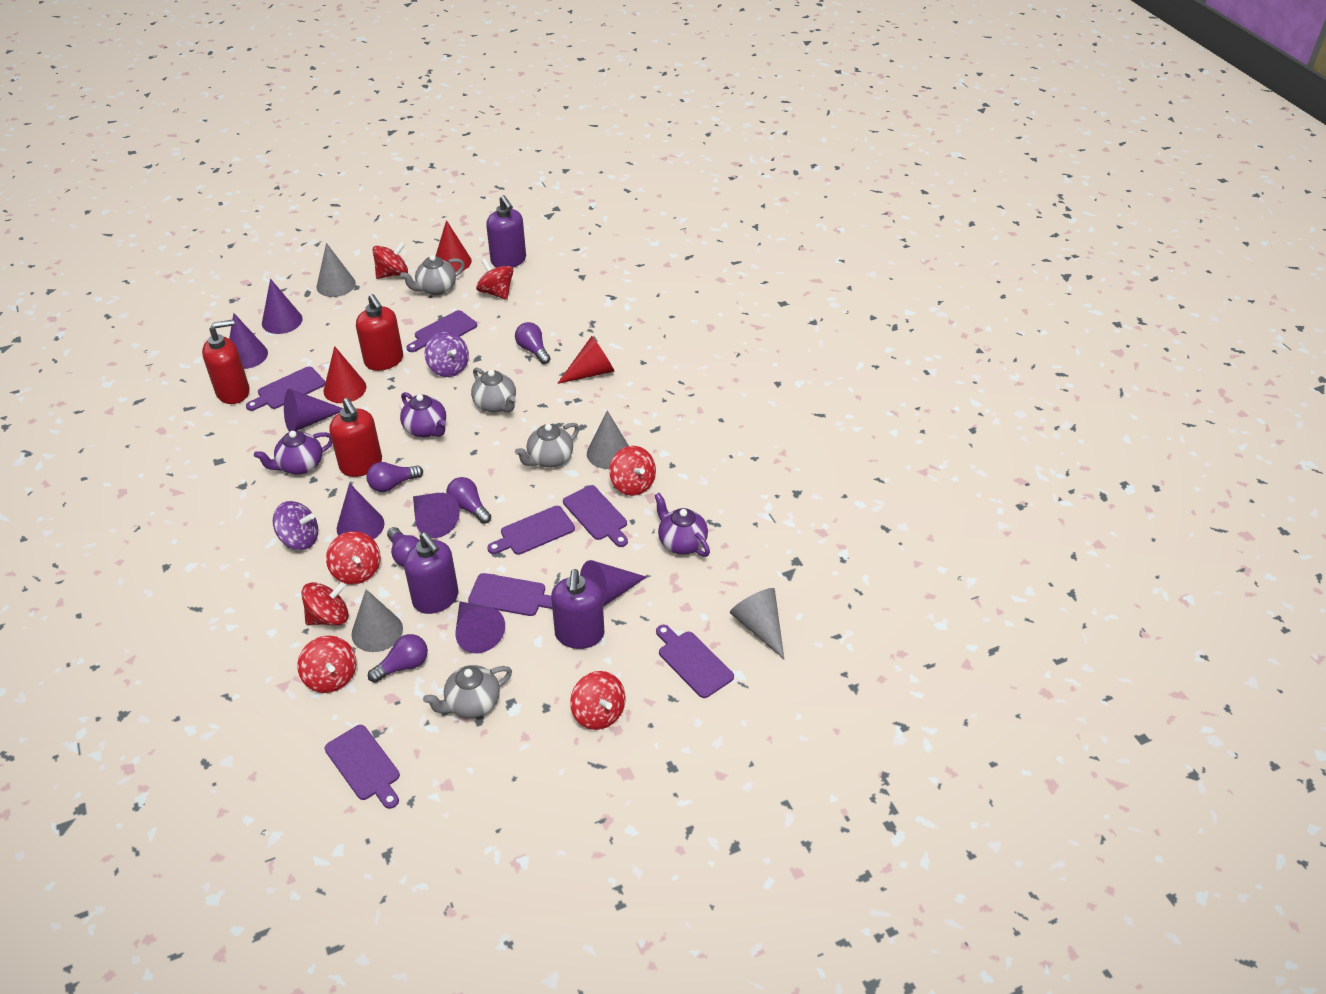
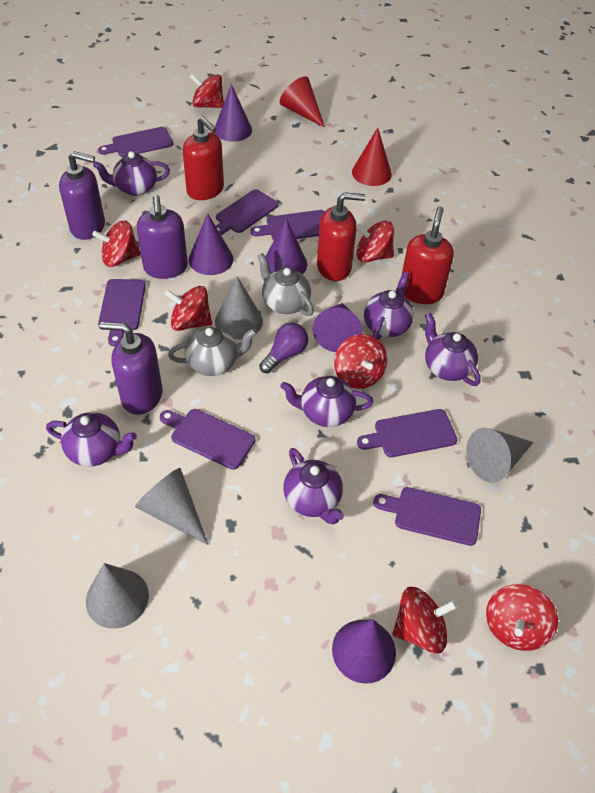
grey teapot: [400,255,465,295] [423,665,512,718] [471,367,516,413] [515,423,579,468] = 4 -> [168,327,257,376] [258,253,314,316] = 2
purple cone: [229,313,268,369] [262,279,303,334] [284,389,342,432] [337,483,384,539] [413,493,460,538] [455,601,505,653] [580,560,647,607] = 7 -> [189,213,234,275] [215,84,252,142] [265,218,307,274] [313,303,362,352] [332,619,396,684] = 5
purple light bulb: [366,462,423,492] [368,634,428,683] [387,527,420,567] [446,477,491,524] [515,322,551,364] = 5 -> [259,323,308,373] = 1
purple spinning top: [273,501,318,550] [425,332,469,377] = 2 -> none = 0
purple teapot: [254,431,333,474] [400,392,446,437] [654,493,710,557] = 3 -> [46,412,137,467] [93,151,170,196] [280,376,373,427] [283,448,344,525] [364,272,414,340] [425,313,481,386] = 6
red cone: [323,346,367,403] [436,220,472,272] [557,336,615,384] = 3 -> [280,76,325,128] [352,128,392,186] = 2

